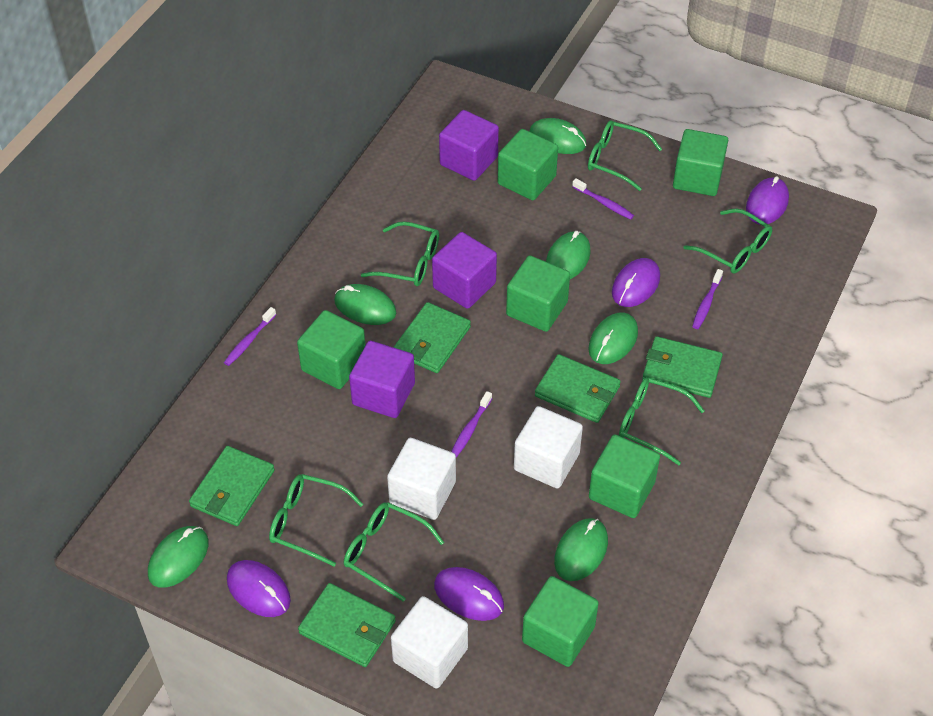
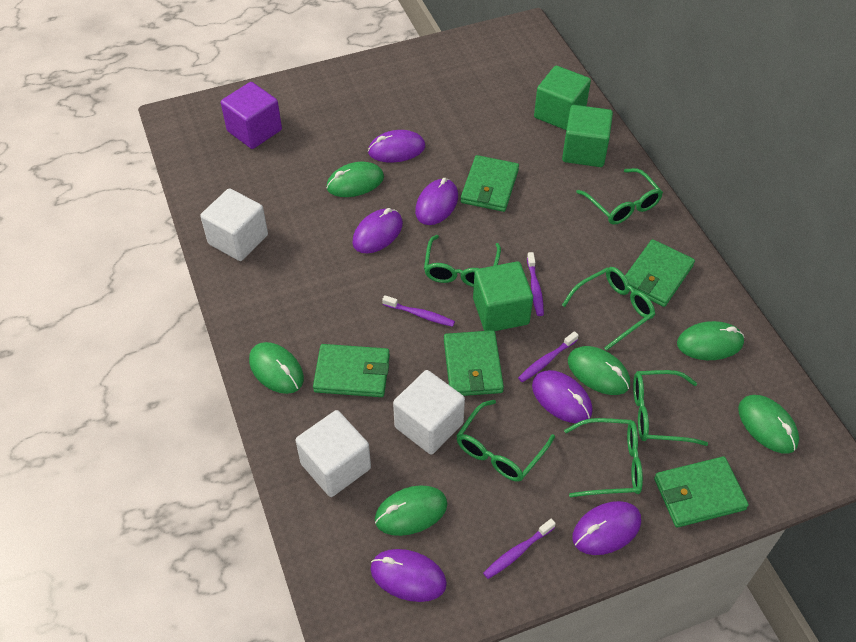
green cube: [297,310,365,389] [498,129,558,200] [506,256,570,332] [522,576,599,667] [589,435,660,518] [673,129,728,196] = 6 -> [473,262,533,331] [534,66,591,130] [562,105,613,167] = 3
purple cube: [349,341,415,418] [432,232,497,309] [439,110,499,181] = 3 -> [221,82,282,149] = 1
purple mouse: [227,560,291,617] [434,567,504,621] [612,258,660,307] [746,176,789,225] = 4 -> [352,208,403,253] [368,130,425,163] [370,549,447,602] [415,178,458,225] [532,370,592,423] [573,501,641,555] = 6

